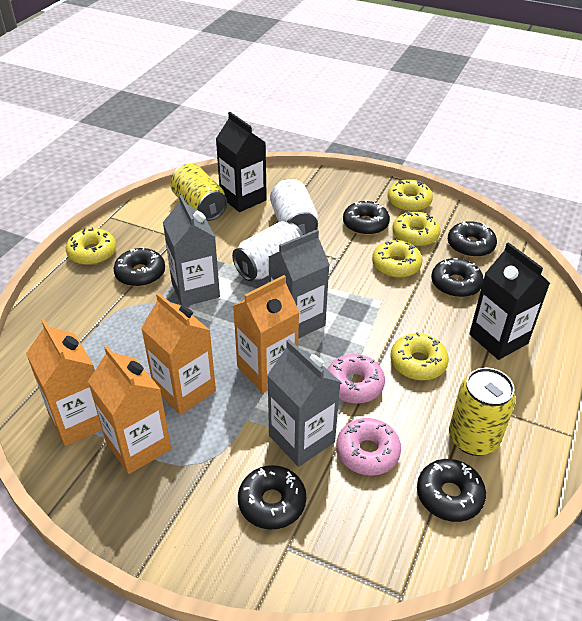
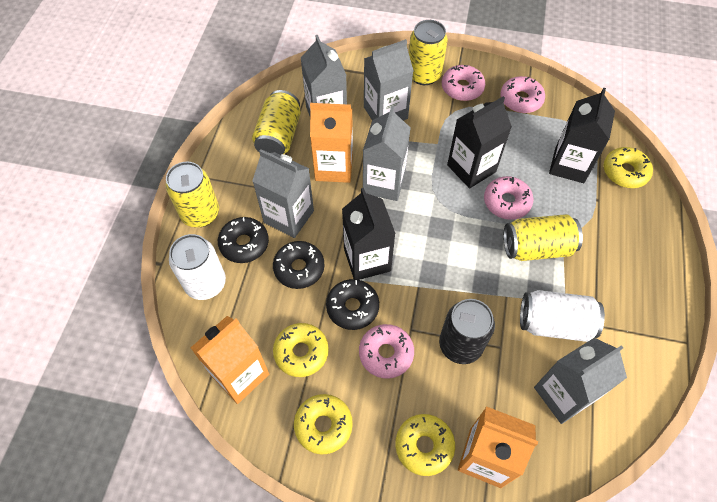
black can: none = 0 -> [439,299,495,364] = 1
black carton: [216,112,267,212] [469,242,550,360] = 2 -> [342,188,396,280] [447,96,512,188] [549,88,615,183] = 3
black donut: [114,247,165,287] [238,465,306,530] [343,200,390,235] [417,459,486,522] [431,258,484,298] [448,221,497,257] = 6 -> [218,217,269,263] [273,241,324,289] [326,279,379,330] = 3
grey carton: [163,195,220,306] [267,339,341,467] [268,230,330,339] = 3 -> [252,149,314,238] [301,35,347,116] [363,106,410,201] [364,39,413,121] [534,338,627,424] = 5
orange carton: [26,319,102,446] [88,346,171,474] [141,293,216,415] [233,275,299,393] = 4 -> [190,316,269,404] [310,103,353,183] [458,406,538,488] = 3
pink donut: [327,354,385,404] [336,418,401,476] = 2 -> [359,324,414,379] [442,65,485,101] [484,176,533,220] [501,76,545,113] = 4
yellow can: [170,164,227,221] [449,368,516,456] = 2 -> [165,162,219,227] [252,90,301,155] [409,20,448,85] [503,214,583,261] = 4
yellow donut: [66,227,116,265] [372,239,422,278] [387,180,433,212] [391,332,449,381] [392,211,441,247] = 5 -> [273,323,329,377] [294,394,353,455] [395,414,455,476] [604,147,653,188] = 4

